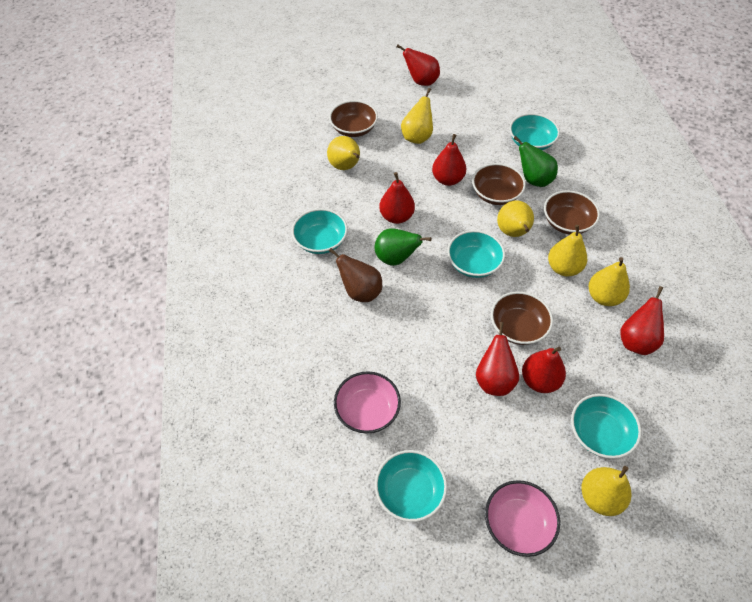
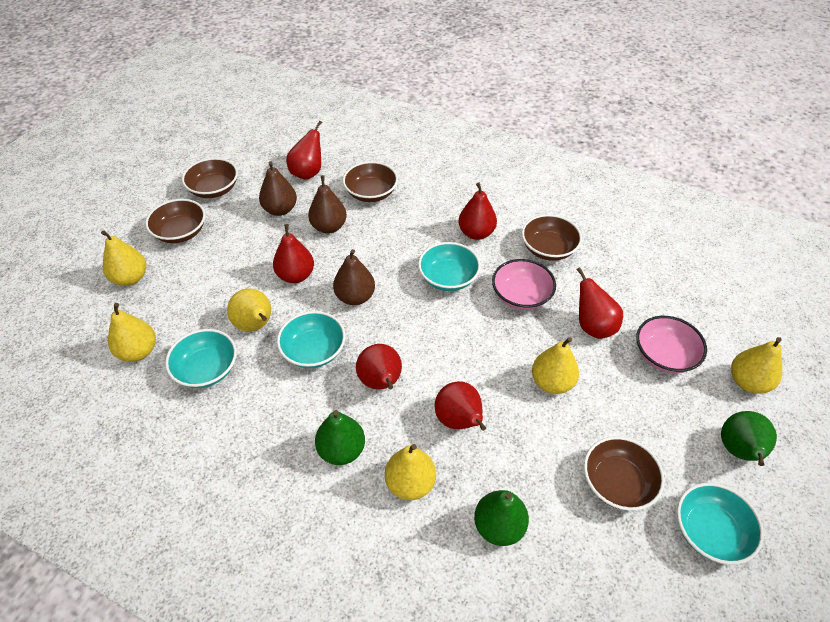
brown bowl: [329,100,378,137] [472,163,526,205] [491,292,553,345] [544,190,600,234] = 4 -> [145,199,206,243] [182,158,238,198] [343,161,398,202] [522,214,582,261] [584,436,665,511] = 5
brown pear: [329,248,382,302] = 1 -> [259,161,297,216] [308,175,347,234] [333,249,375,305] = 3
green pear: [375,228,432,266] [513,136,558,187] = 2 -> [315,410,365,465] [474,490,529,546] [721,411,777,466] = 3
turquoise bowl: [292,209,348,254] [375,450,447,522] [447,230,505,278] [509,113,560,150] [571,394,641,459] = 5 -> [165,329,237,388] [277,311,346,368] [418,242,481,291] [677,483,764,565] = 4

